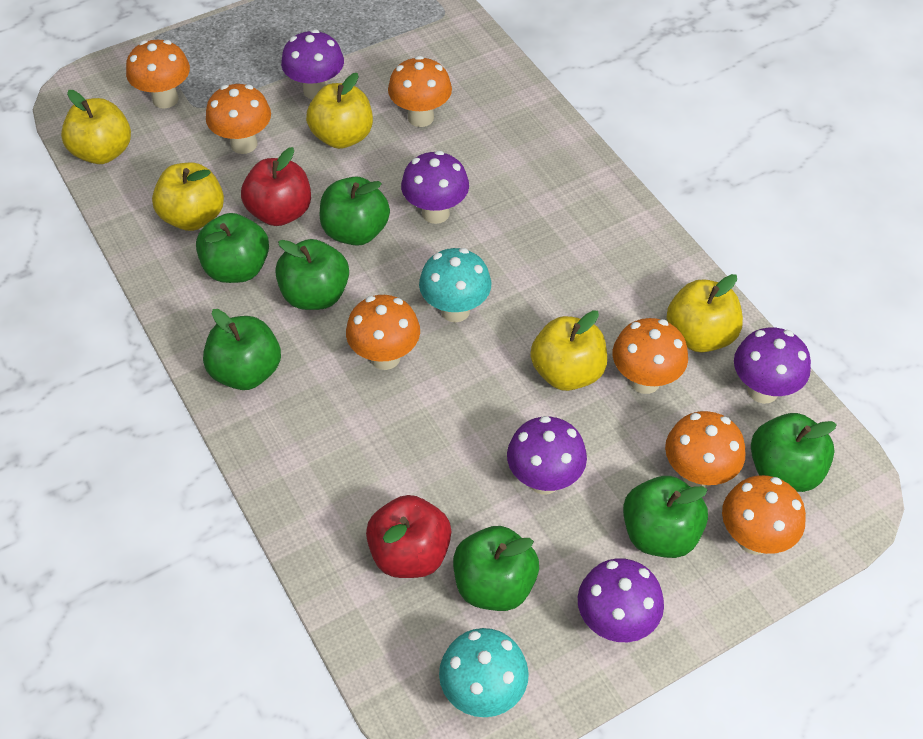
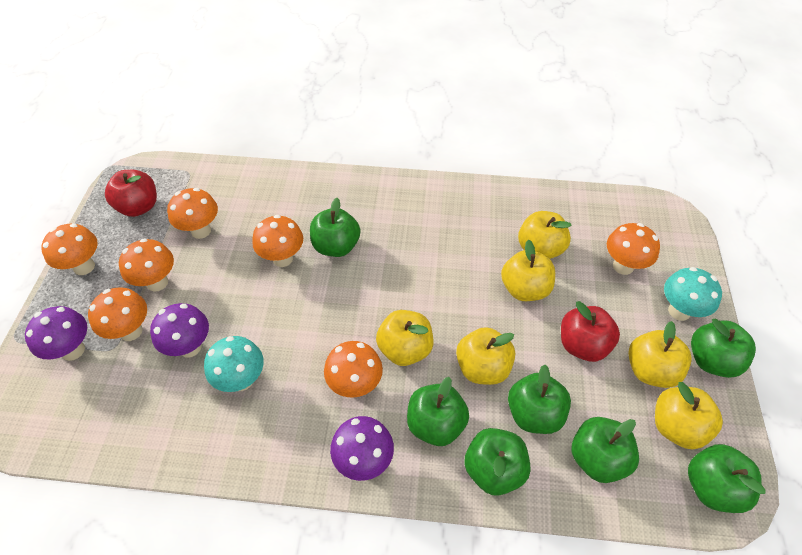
purple mushroom: [281,29,344,100] [401,151,469,224] [507,416,587,495] [578,558,664,642] [734,328,811,404] = 5 -> [25,306,87,361] [150,303,209,358] [330,416,394,481] = 3
yellow apple: [61,90,131,164] [152,163,224,231] [306,73,373,149] [530,310,607,391] [666,274,743,352] = 5 -> [376,310,433,366] [456,327,515,385] [501,240,555,301] [518,211,572,259] [628,321,692,388] [655,382,723,449] = 6

